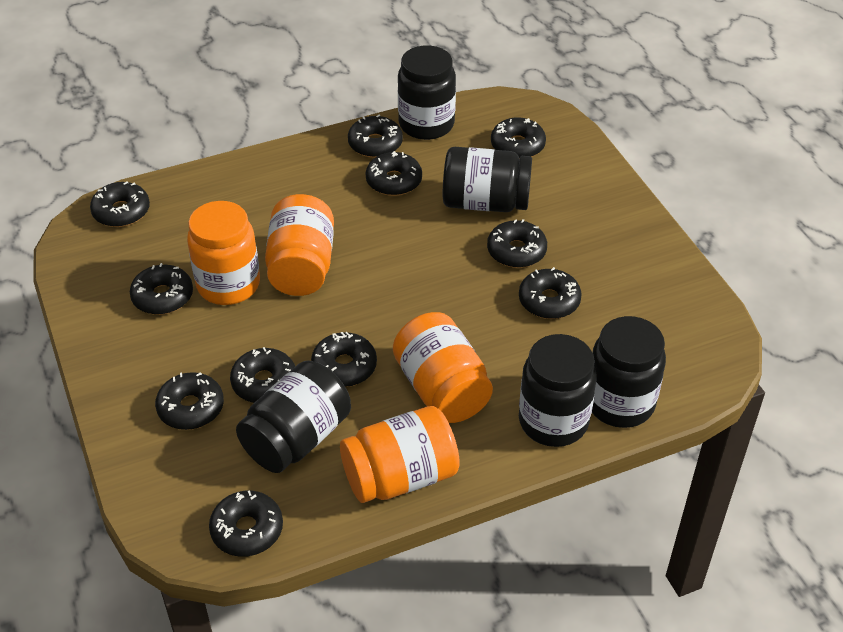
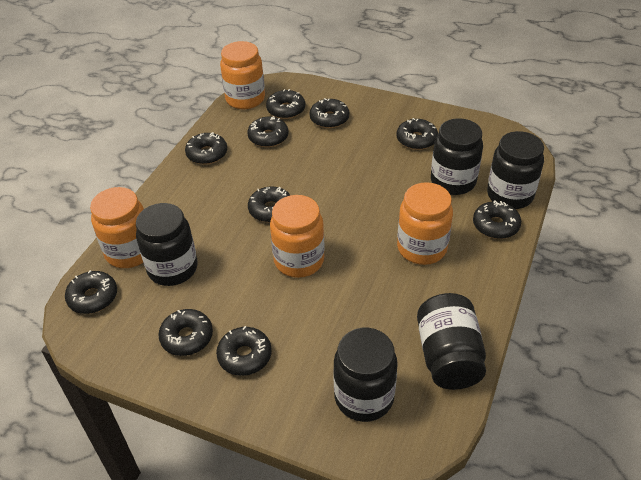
black donut: [90,181,150,227] [130,263,193,315] [155,372,224,430] [209,490,283,557] [230,347,295,403] [311,332,377,387] [348,115,403,158] [366,151,422,196] [487,219,547,268] [491,117,546,159] [519,267,582,319] = 11 -> [65,270,117,314] [158,309,213,356] [185,132,227,164] [216,326,272,376] [247,116,288,147] [248,186,290,222] [266,89,305,119] [309,98,349,128] [396,118,438,150] [473,201,521,239] = 10

